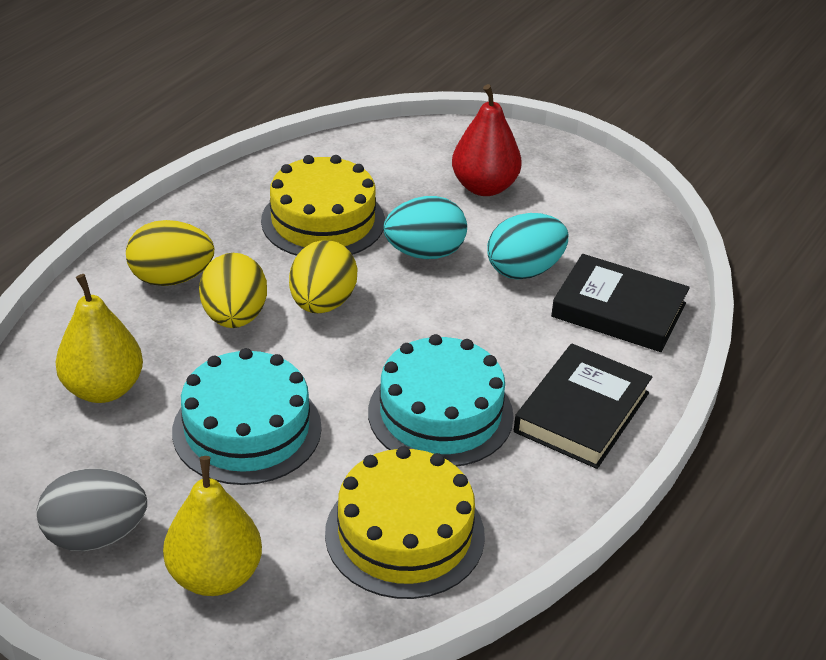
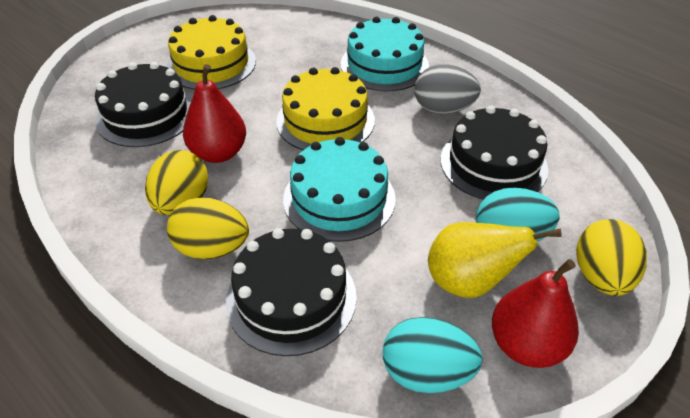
black book: [514,344,652,469] [551,254,690,352] = 2 -> none = 0
black cake: none = 0 -> [95,62,192,147] [226,228,357,356] [441,106,548,200] = 3
red pear: [452,84,522,196] = 1 -> [183,64,246,163] [492,259,579,368] = 2
yellow pear: [56,274,143,403] [163,456,262,596] = 2 -> [428,222,562,298] = 1

